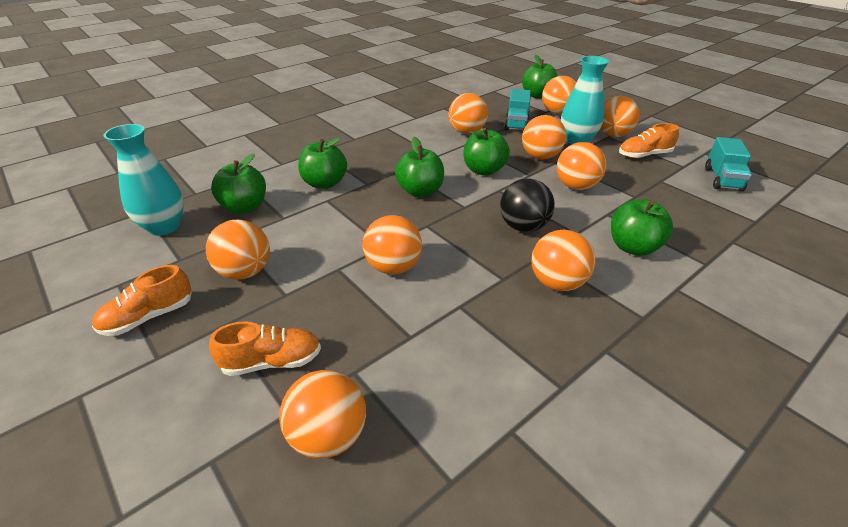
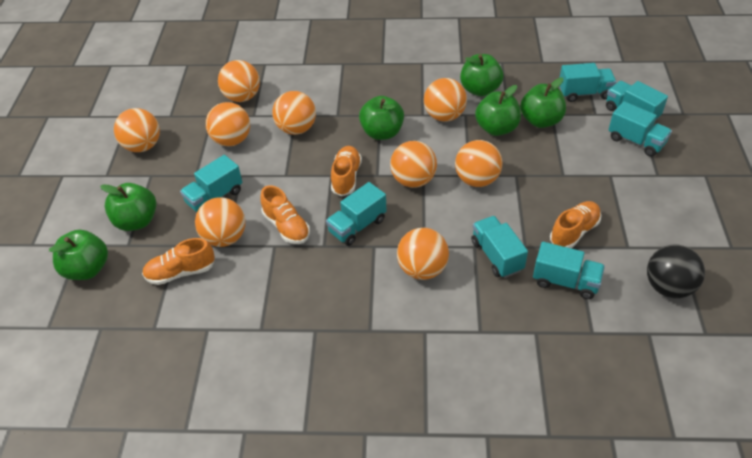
orange shoe: [92,265,192,336] [209,321,321,376] [619,123,679,158] = 3 -> [142,238,215,285] [261,185,310,244] [331,146,362,196] [550,201,601,249] = 4
turquoise truck: [504,89,531,130] [705,137,752,192] = 2 -> [180,155,242,212] [326,182,387,246] [471,216,528,278] [533,242,605,299] [559,63,617,102] [606,81,668,121] [608,101,672,157] = 7
turquoise vase: [104,124,184,236] [561,56,609,144] = 2 -> none = 0

